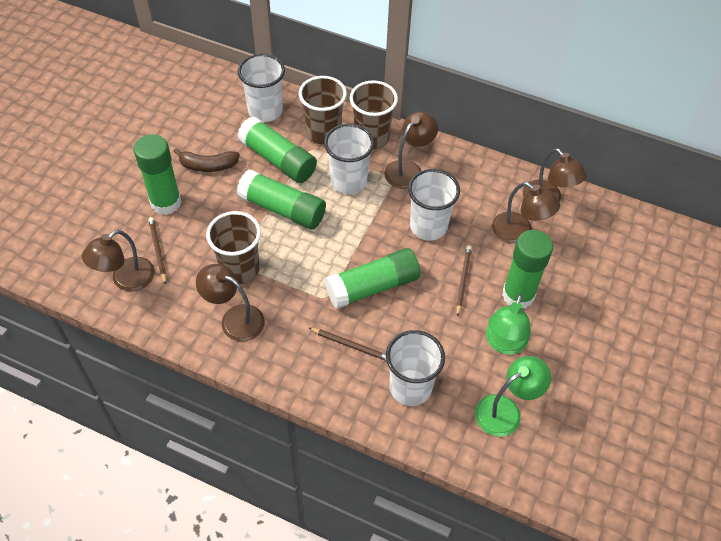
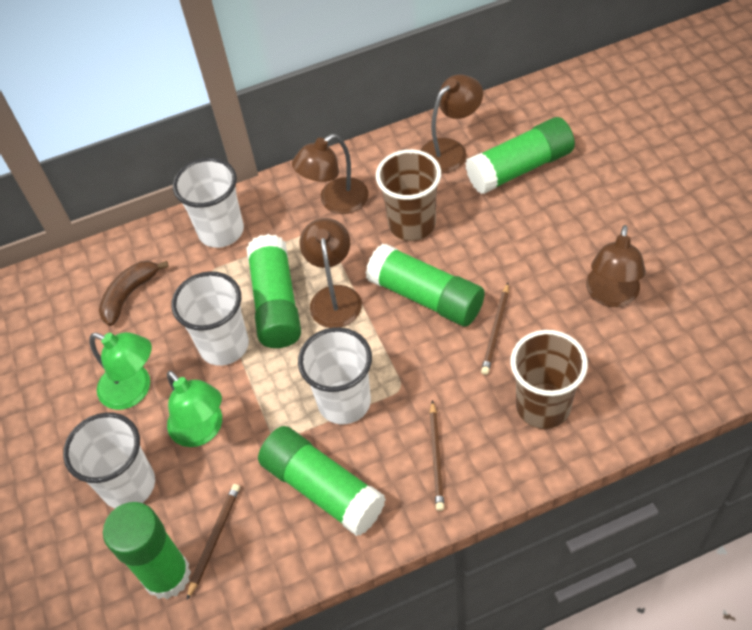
brown cup: [206,211,261,284] [299,76,347,145] [350,80,398,149] = 3 -> [376,149,441,241] [510,330,588,429] = 2
brown lamp: [82,230,155,292] [196,264,265,342] [384,111,438,189] [492,182,560,244] [523,148,587,202] = 5 -> [292,134,369,214] [300,218,362,328] [420,74,483,173] [586,225,646,307] = 4

